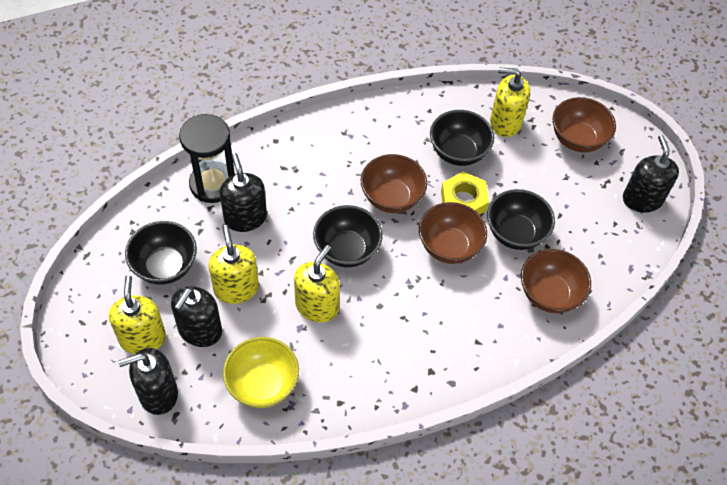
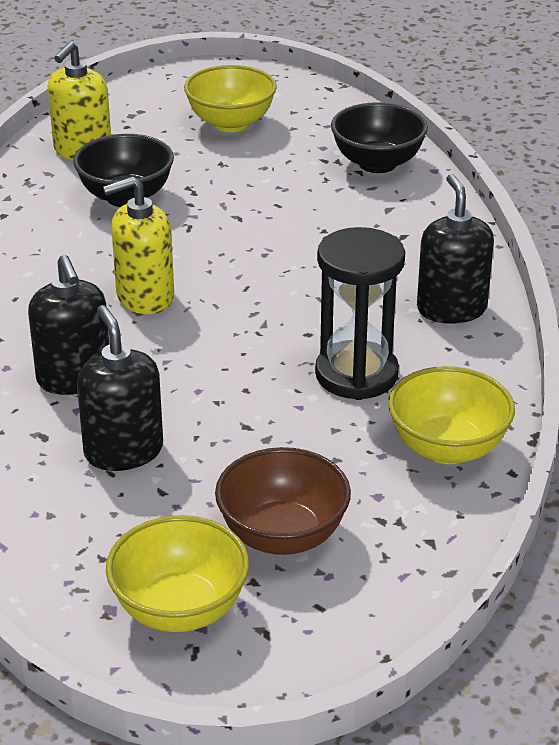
black bowl: [125,221,197,285] [313,205,383,267] [430,110,494,166] [487,189,555,250] = 4 -> [73,134,174,207] [331,102,428,173] = 2
black soap dispenser: [118,348,178,415] [171,286,222,347] [220,153,267,232] [623,135,679,213] = 4 -> [28,255,109,395] [77,305,163,471] [417,174,494,324] = 3
brown bowl: [361,154,427,213] [419,202,487,264] [521,249,591,313] [552,97,616,153] = 4 -> [215,447,351,555] = 1
yellow bowl: [223,337,299,408] = 1 -> [106,515,249,632] [184,65,277,132] [388,366,515,464] = 3
yellow nut: [441,172,489,214] = 1 -> none = 0
yellow soap dispenser: [109,275,166,354] [209,225,259,304] [294,245,340,322] [490,68,530,137] = 4 -> [48,41,111,160] [103,176,174,314] = 2

